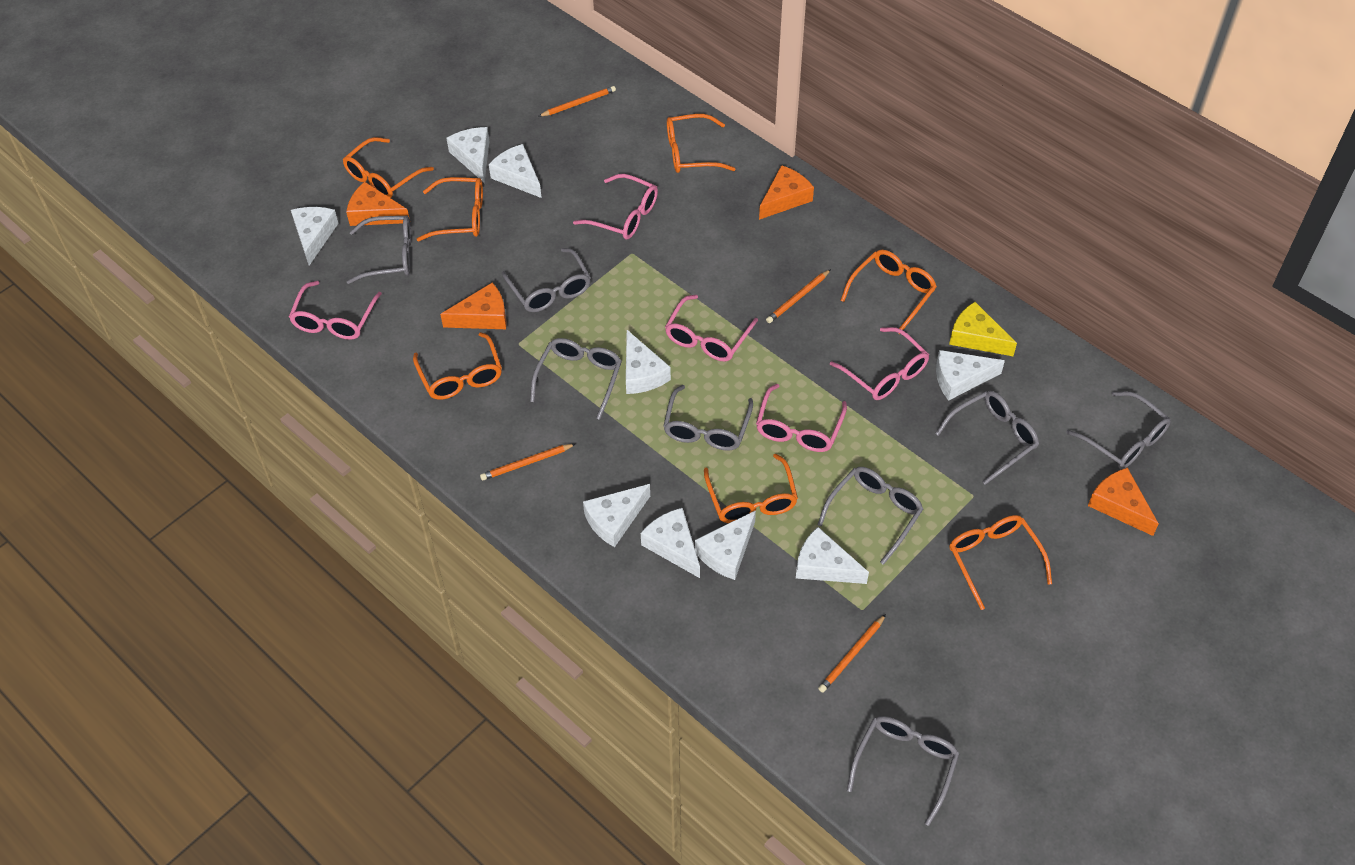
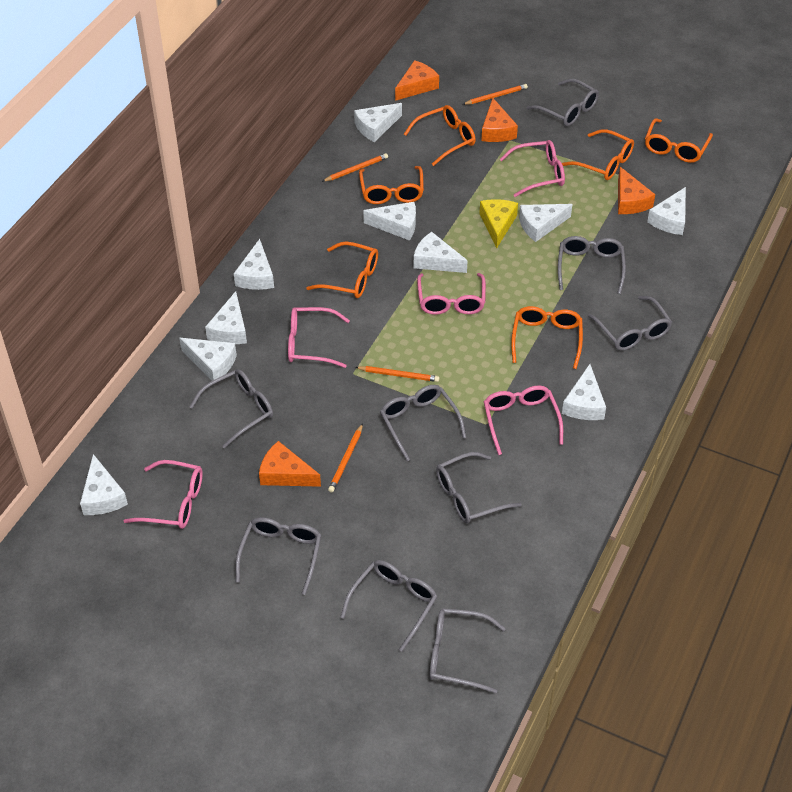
grey glasses: [347,215,411,284] [502,248,591,312] [530,338,622,420] [663,385,753,451] [817,467,923,565] [847,716,959,826] [935,391,1039,485] [1066,391,1171,469] = 8 -> [189,369,273,448] [235,517,321,595] [340,560,437,652] [380,385,466,461] [429,608,506,693] [436,452,522,523] [526,79,599,126] [558,236,626,294] [588,296,672,351] = 9
orange glasses: [343,137,434,198] [413,332,502,400] [416,177,483,241] [667,114,735,173] [704,454,798,523] [840,250,937,334] [949,515,1052,610] = 7 -> [307,242,378,298] [359,166,424,204] [404,105,476,166] [511,306,583,369] [562,129,634,180] [645,118,713,163] = 6
white cheese: [291,207,339,266] [447,127,489,183] [489,144,542,198] [583,484,650,547] [626,330,671,394] [641,508,700,578] [695,510,756,580] [796,527,869,584] [936,350,1005,401] = 9 -> [80,454,128,515] [179,338,237,381] [205,291,247,344] [234,239,274,290] [354,103,402,142] [363,202,416,241] [414,232,468,273] [519,204,572,242] [562,364,606,420] [647,187,686,235] = 10

